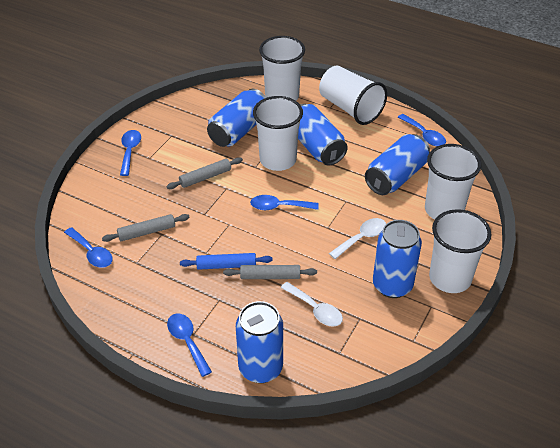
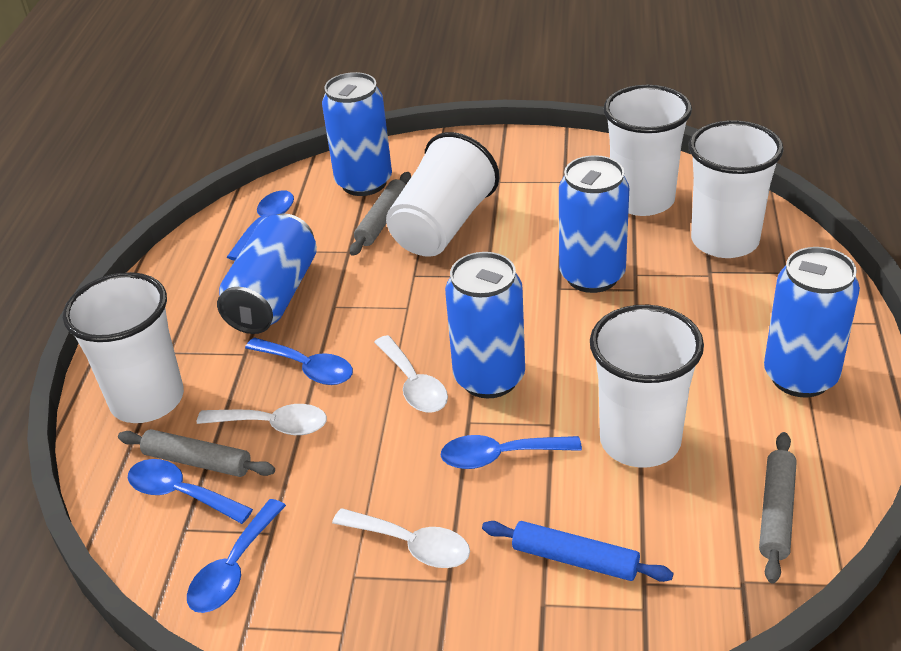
white spoon: [281,282,343,327] [329,218,386,259] = 2 -> [197,404,327,435] [332,508,470,568] [374,335,448,413] = 3

